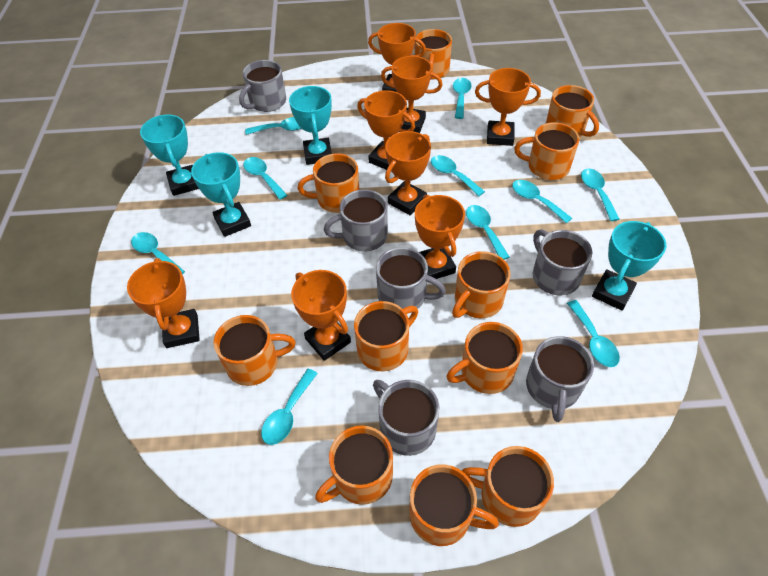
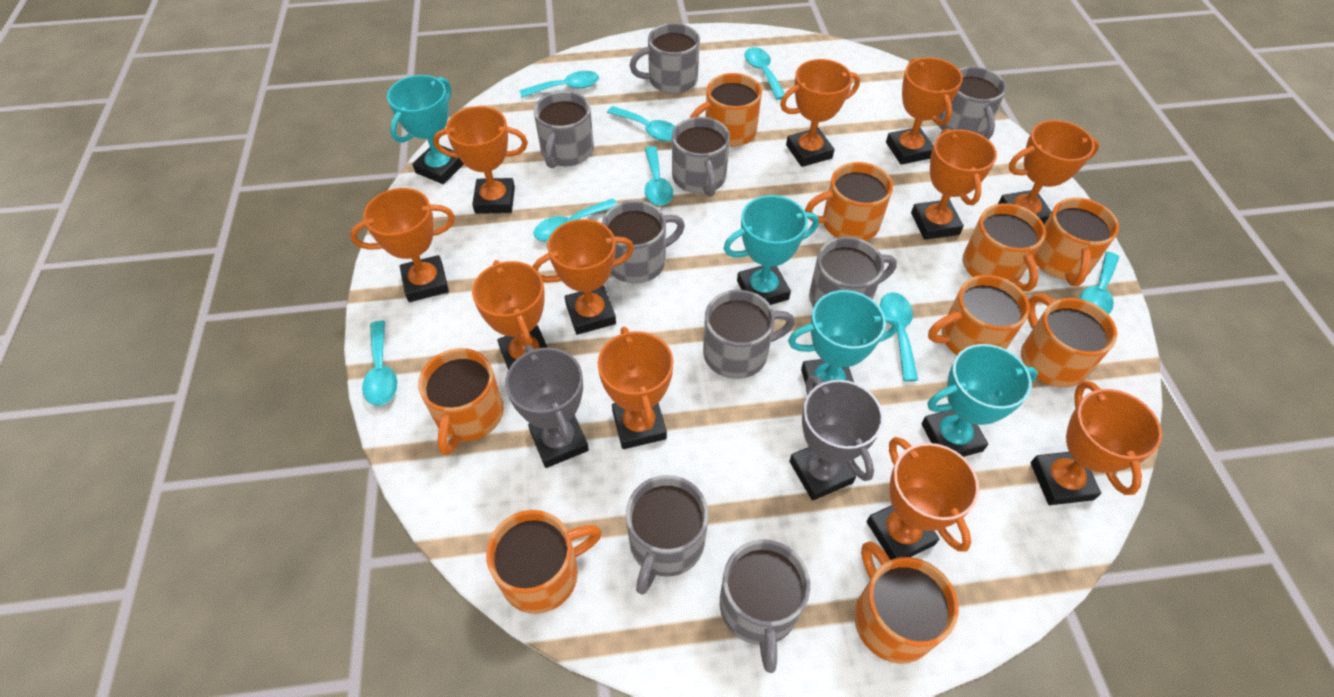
grey mug: [239,60,286,112] [324,189,388,251] [373,380,439,456] [376,247,446,309] [526,336,594,422] [533,229,592,296] = 6 -> [534,91,594,168] [602,200,685,283] [626,475,708,595] [629,23,700,94] [672,117,730,197] [703,290,795,379] [720,539,810,673] [809,237,897,308] [938,67,1006,140] = 9
grey trophy: none = 0 -> [505,345,589,468] [790,376,883,501] = 2
orange mug: [214,315,296,386] [298,153,359,213] [315,426,393,505] [354,301,418,371] [409,464,499,546] [415,29,452,79] [446,322,523,394] [452,251,511,318] [462,446,554,527] [514,122,579,180] [546,85,599,137] = 11 -> [418,348,504,455] [486,510,602,614] [690,73,762,147] [805,162,893,241] [854,541,959,664] [928,275,1030,355] [963,203,1046,292] [1021,294,1117,388] [1034,198,1119,286] = 9
orange trophy: [127,258,200,348] [291,270,351,361] [357,90,415,170] [368,23,426,92] [381,56,442,133] [385,131,431,215] [415,194,465,279] [475,68,541,146] = 8 -> [350,188,455,302] [433,106,528,214] [472,260,548,370] [532,219,634,335] [598,327,673,449] [780,59,860,167] [867,437,979,560] [886,58,963,165] [911,129,997,240] [998,120,1099,224] [1031,381,1162,505] = 11
turquoise spoon: [131,232,185,274] [244,157,287,200] [245,117,302,135] [261,369,318,445] [431,155,485,196] [453,78,472,119] [466,205,509,260] [512,180,572,223] [567,300,620,367] [581,169,619,221] = 10 -> [362,321,397,406] [520,71,599,98] [533,198,617,241] [607,106,676,141] [645,146,673,206] [745,47,785,100] [880,292,918,381] [1080,252,1119,314] = 8

